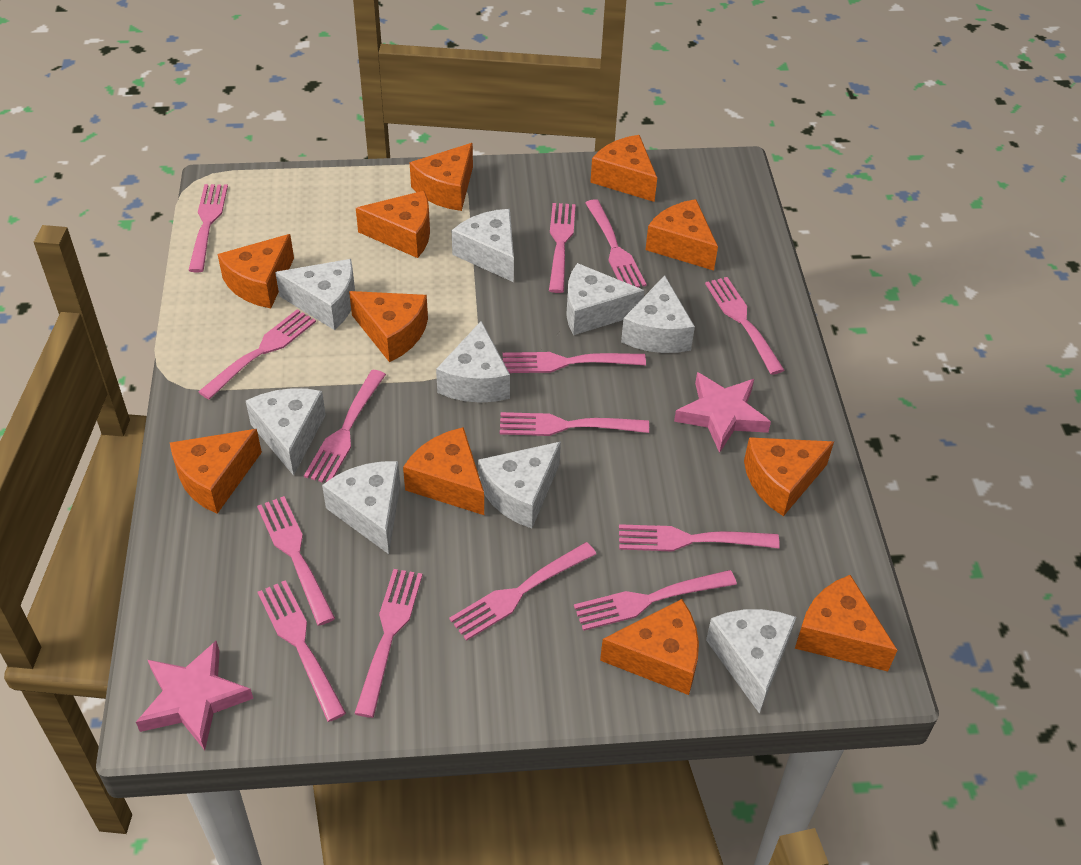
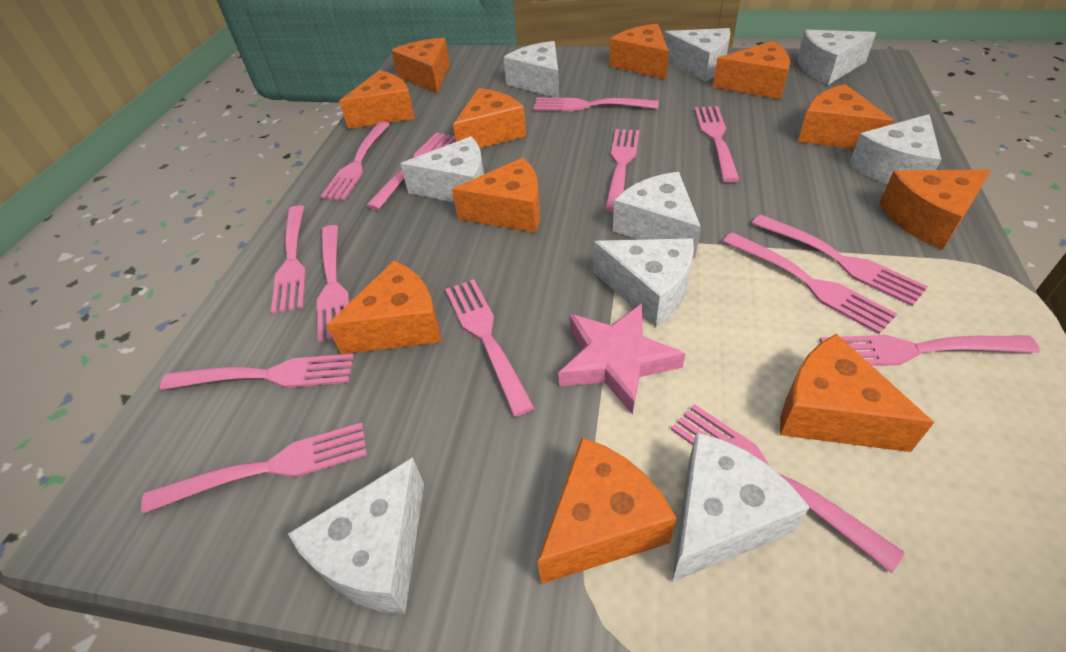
pink star: [136,641,253,750] [674,372,771,453] = 2 -> [558,304,686,415] = 1

